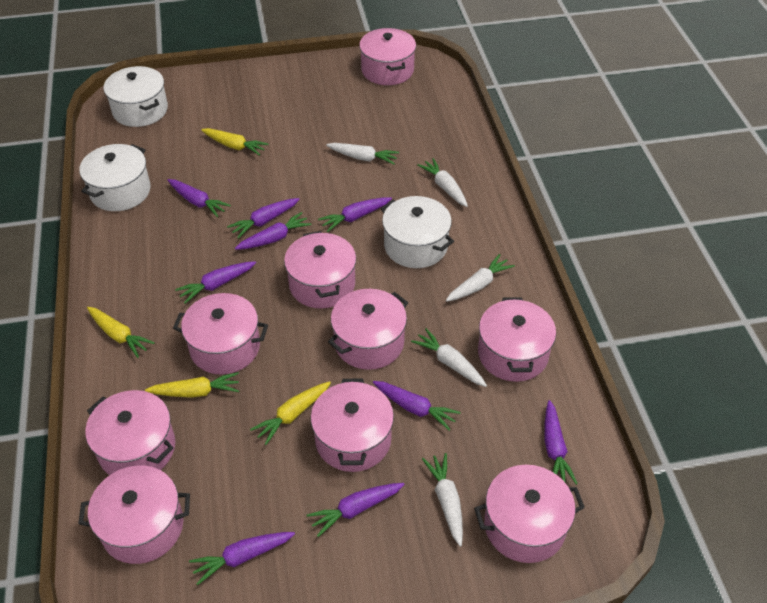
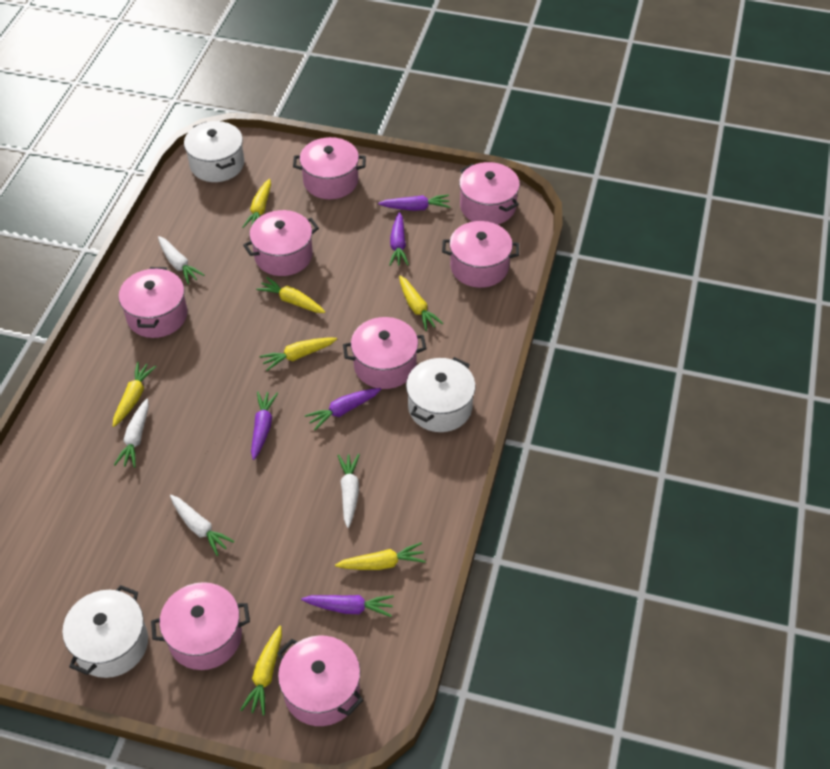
pink pot: [78,466,190,564] [85,390,175,475] [173,293,268,375] [284,231,356,309] [311,379,394,472] [328,289,408,370] [359,28,416,85] [474,465,585,563] [478,297,556,382] = 9 -> [119,267,187,338] [151,582,250,670] [243,210,319,276] [277,635,363,726] [293,137,366,199] [343,317,426,389] [442,221,519,288] [459,162,520,225] = 8
purple carrot: [168,179,231,217] [175,261,256,304] [189,532,295,585] [227,198,300,239] [235,212,312,250] [307,483,405,537] [318,197,392,232] [373,381,461,431] [544,400,578,485] = 9 -> [251,391,278,460] [301,595,394,617] [305,388,381,430] [378,194,450,211] [389,212,409,266] = 5
white carrot: [326,143,399,165] [411,328,487,387] [417,158,468,207] [422,453,463,547] [446,254,515,302] = 5 -> [114,399,149,468] [158,236,205,284] [170,495,235,556] [337,454,360,528] = 4
yellow carrot: [87,307,155,358] [145,372,239,398] [201,128,269,156] [250,381,331,445] = 4 -> [113,362,157,427] [240,626,282,716] [243,179,271,228] [256,277,325,313] [259,337,337,371] [335,542,426,570] [399,276,443,331] = 7

